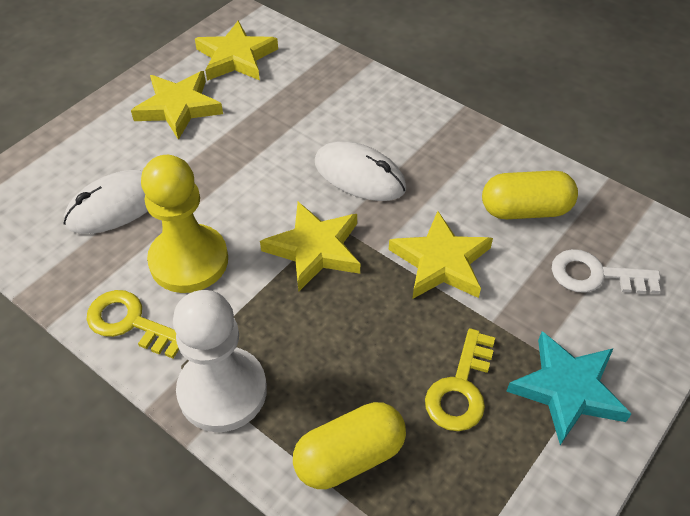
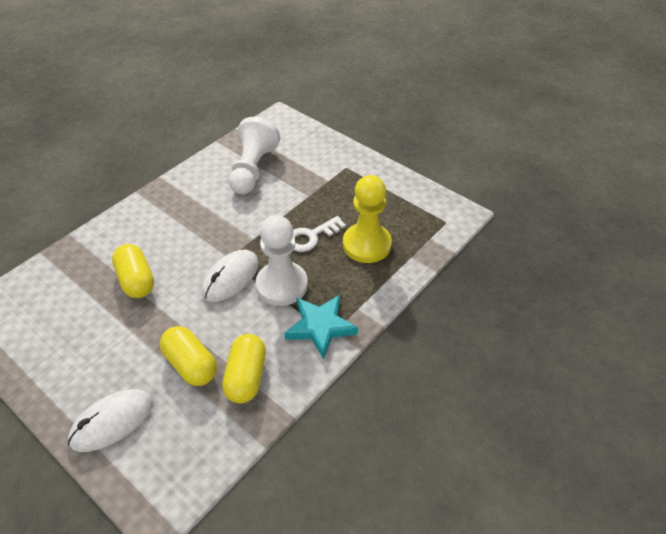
white pawn: [173,290,267,432] = 1 -> [229,117,280,194] [256,215,308,306] = 2
yellow capsule: [293,402,406,489] [482,171,578,219] = 2 -> [112,244,154,298] [160,326,217,386] [222,334,266,403] = 3
yellow key: [87,290,179,358] [425,328,495,431] = 2 -> none = 0
yellow star: [131,71,223,140] [195,21,278,81] [260,202,360,292] [389,211,493,299] = 4 -> none = 0

